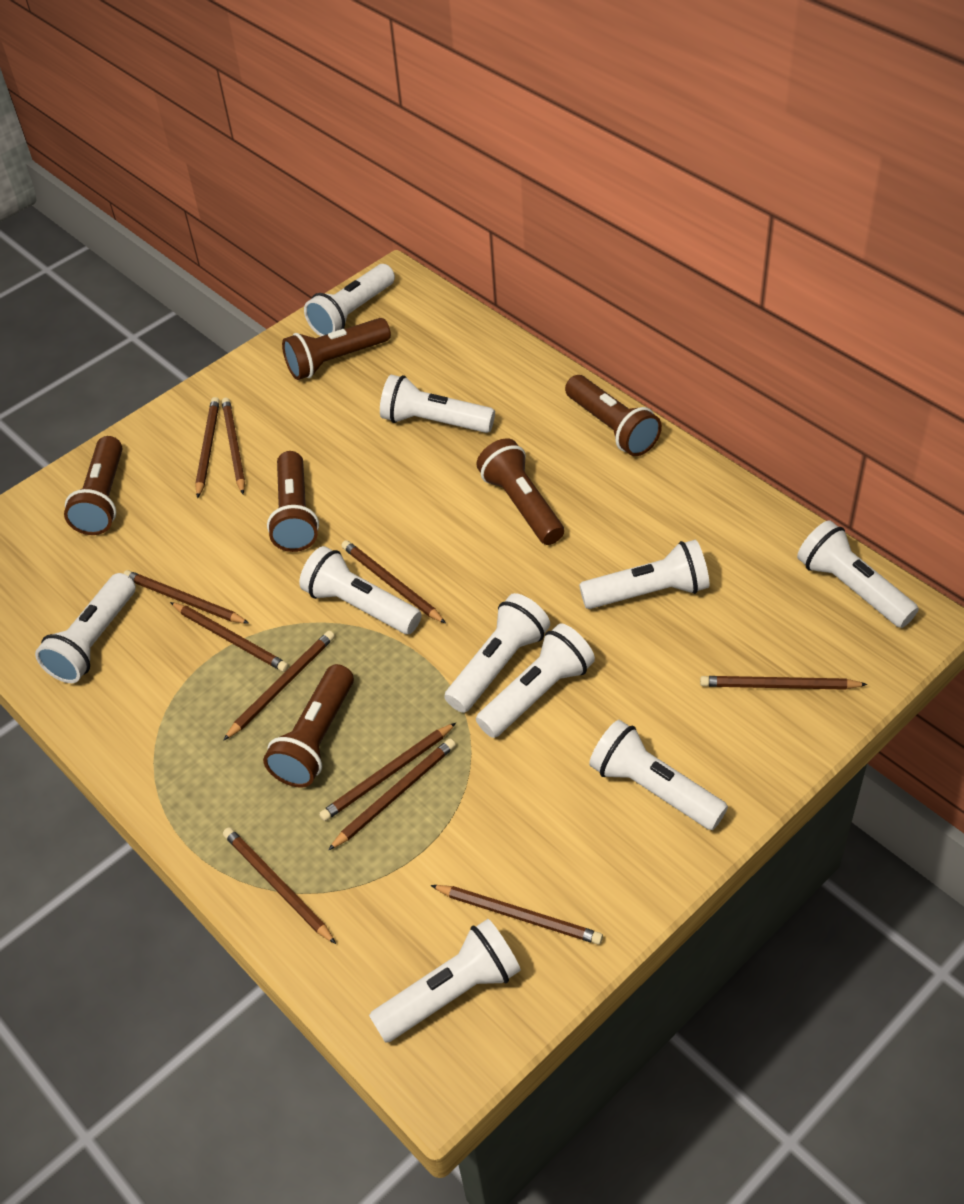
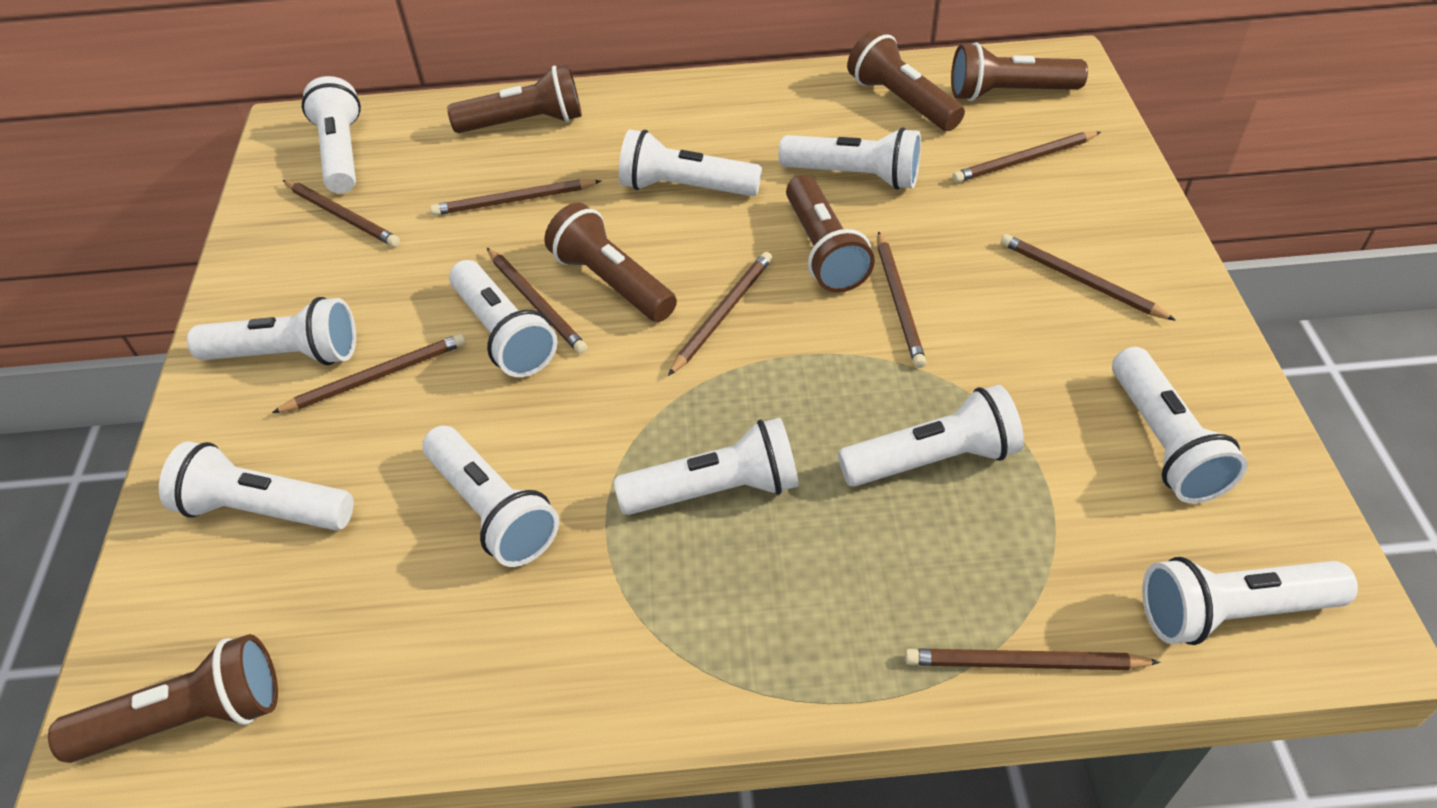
brown pencil: [123,570,249,624] [170,602,289,672] [195,397,220,498] [222,398,245,494] [223,630,335,741] [223,827,336,944] [319,723,456,821] [328,739,456,850] [341,540,446,624] [430,885,603,945] [700,676,868,690] = 11 -> [272,334,466,413] [283,180,400,247] [430,179,601,216] [487,248,588,354] [668,252,772,376] [877,231,926,368] [905,648,1160,670] [952,131,1101,183] [1001,234,1176,321] = 9
white flashlight: [35,573,136,683] [299,546,422,634] [304,264,395,336] [369,919,521,1043] [380,375,495,433] [444,593,550,713] [476,623,595,738] [579,540,709,609] [589,720,728,830] [797,520,919,628] = 10 -> [159,441,354,530] [187,297,356,365] [302,76,361,194] [422,426,559,567] [449,260,558,377] [614,418,799,515] [619,129,762,196] [778,127,921,190] [838,385,1024,487] [1112,347,1248,503] [1142,557,1358,645] = 11

